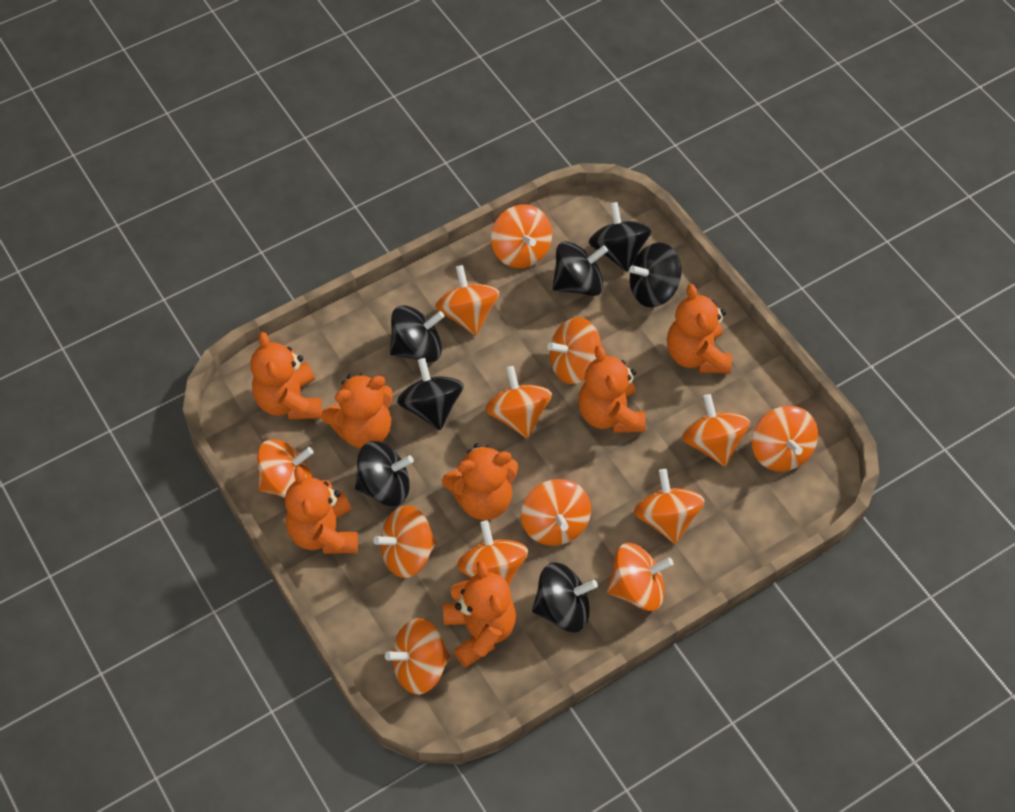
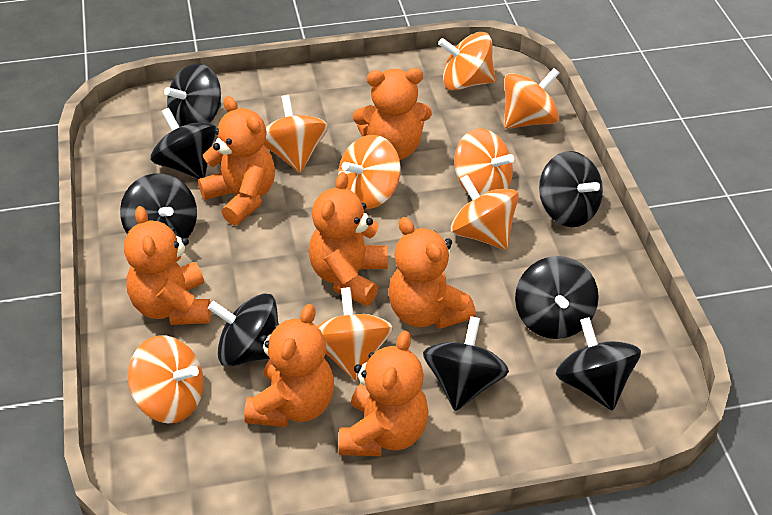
black spinning top: [355,441,414,506] [390,306,445,363] [397,358,464,430] [532,562,598,632] [553,241,608,296] [589,202,652,272] [629,243,681,307] = 7 -> [120,173,197,239] [151,108,216,179] [164,63,221,127] [208,293,278,367] [423,316,509,411] [515,256,599,339] [539,151,603,227] [556,317,641,411] = 8
orange spinning top: [257,439,314,498] [373,505,437,578] [385,618,451,695] [435,265,500,336] [457,520,528,585] [485,366,552,439] [491,205,552,268] [521,479,591,546] [547,317,601,384] [607,543,673,611] [634,469,705,544] [682,394,750,467] [752,406,818,472] = 13 -> [128,335,204,423] [264,95,328,173] [317,287,393,381] [338,135,401,209] [438,32,495,91] [450,175,519,250] [454,128,514,195] [504,68,559,129] = 8

